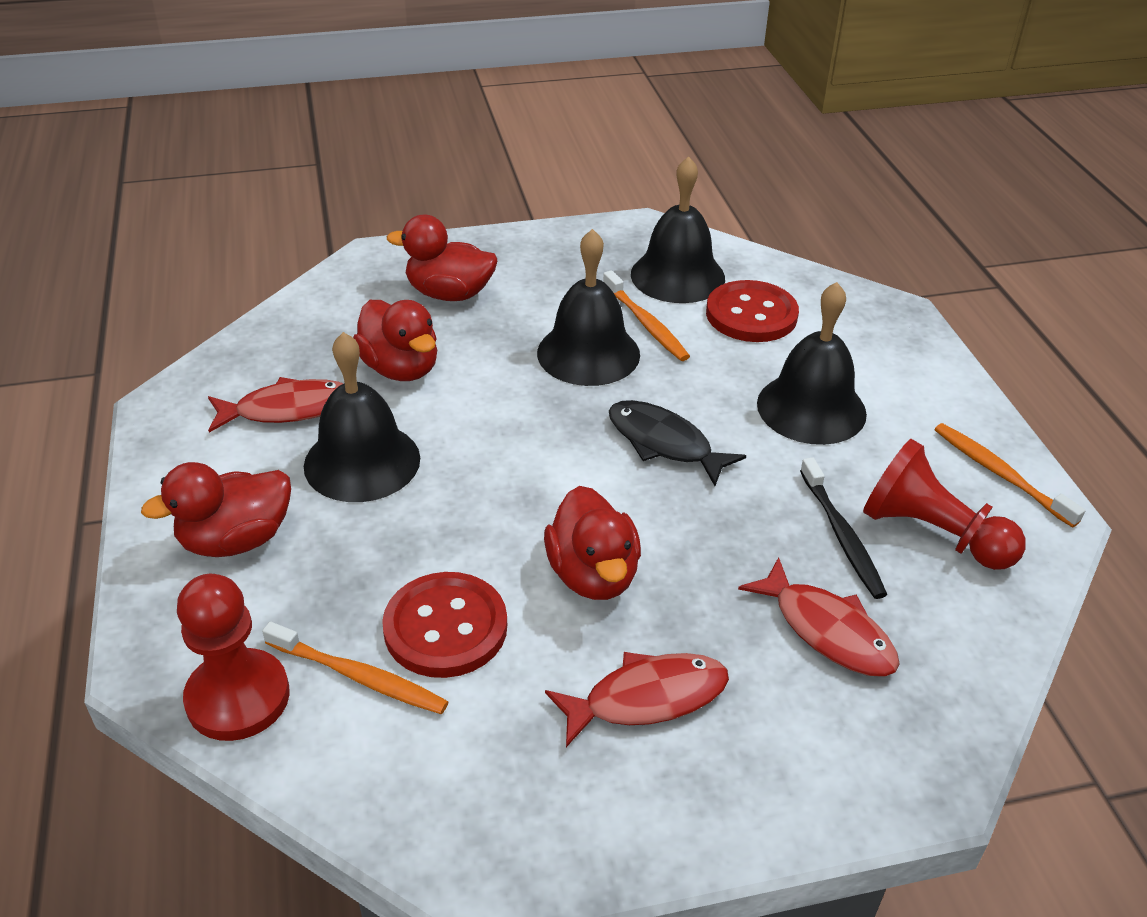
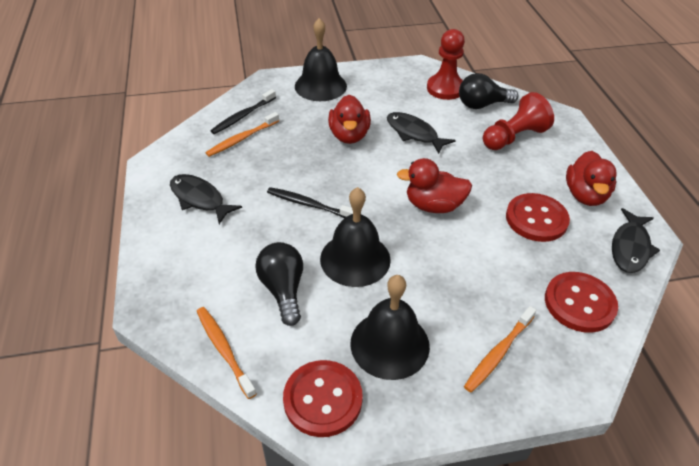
black bell: [304,332,420,502] [537,229,640,386] [631,156,725,303] [757,282,867,445] = 4 -> [295,18,347,101] [320,187,391,287] [350,275,430,380] = 3
black fish: [609,400,746,486] = 1 -> [170,174,242,224] [387,112,456,154] [612,208,660,273] = 3
black light bulb: none = 0 -> [255,242,303,326] [459,73,518,109] = 2
black toothbrush: [800,457,887,599] = 1 -> [210,89,276,134] [267,187,353,218] = 2
red button: [382,572,507,678] [706,280,799,342] = 2 -> [283,360,363,437] [506,193,570,242] [545,272,618,333] = 3
red duck: [141,462,291,557] [353,300,437,381] [387,215,497,301] [544,486,641,600] = 4 -> [328,95,371,144] [397,158,472,213] [566,151,617,206] = 3
red fish: [208,377,343,433] [545,652,729,747] [738,557,900,677] = 3 -> none = 0

